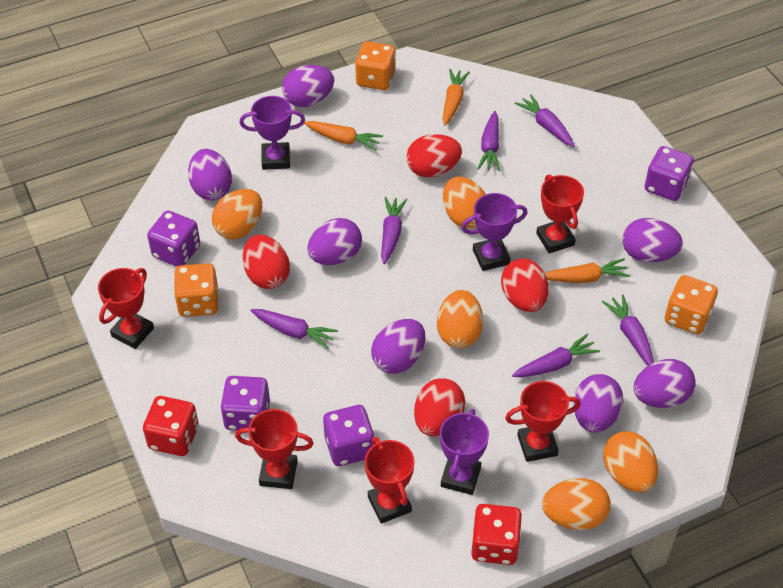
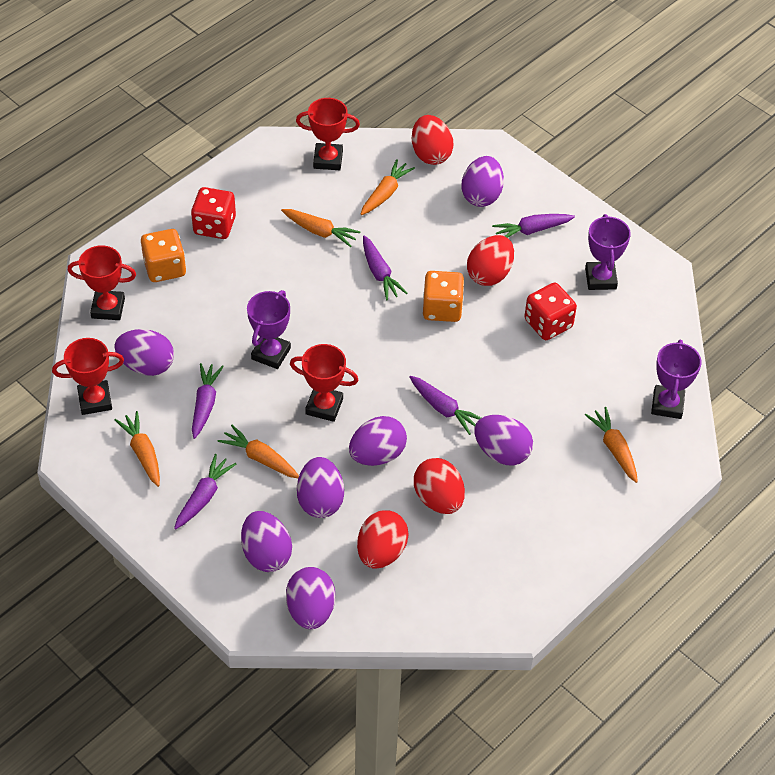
orange carrot: [304,121,383,151] [442,69,470,125] [545,258,630,283] = 3 -> [115,411,160,487] [218,425,299,478] [281,209,361,247] [360,159,415,215] [585,407,638,483] = 5
orange dice: [174,263,218,317] [355,41,396,90] [665,275,718,334] = 3 -> [141,229,186,282] [423,271,464,322] = 2
orange egg: [212,189,262,239] [437,290,483,348] [443,177,486,228] [542,478,611,530] [603,431,658,492] = 5 -> none = 0
purple carrot: [250,309,338,349] [381,197,407,264] [477,111,500,171] [512,334,600,377] [515,94,574,147] [602,294,654,365] = 6 -> [174,454,236,529] [192,363,224,439] [363,235,407,301] [409,376,481,435] [492,214,575,238] = 5
purple dice: [147,210,200,267] [220,376,270,431] [323,405,374,466] [645,146,694,201] = 4 -> none = 0
red trophy: [98,268,154,349] [235,409,314,489] [365,437,415,524] [505,381,581,462] [536,174,584,253] = 5 -> [52,338,124,415] [68,245,136,320] [290,344,358,422] [296,98,360,170] = 4

